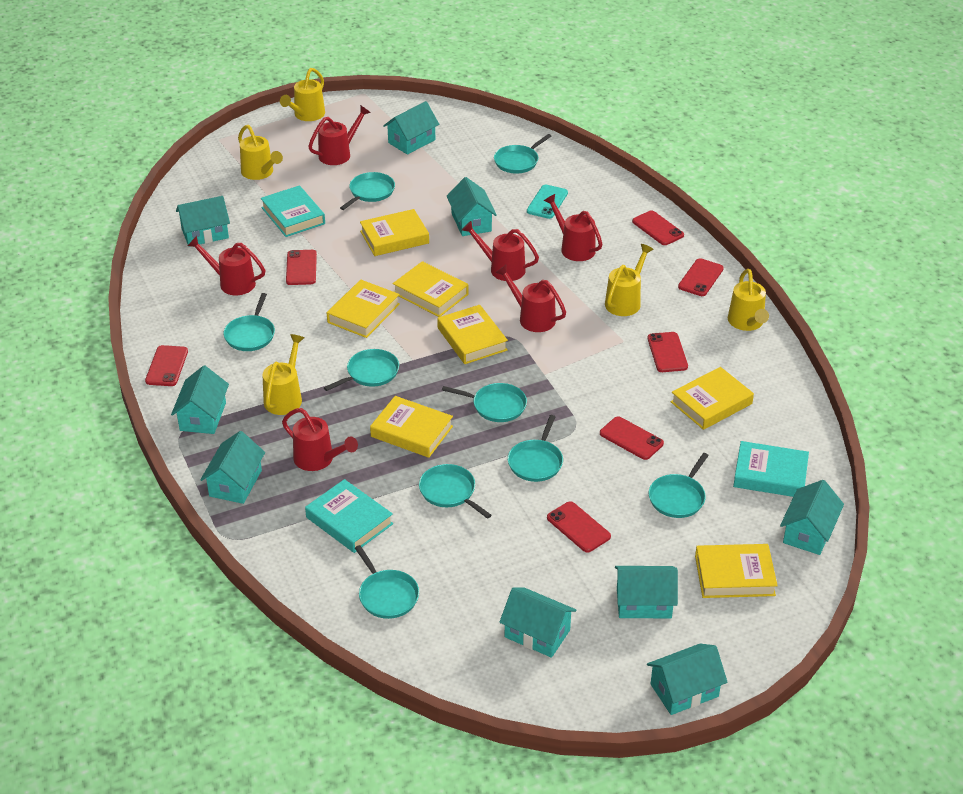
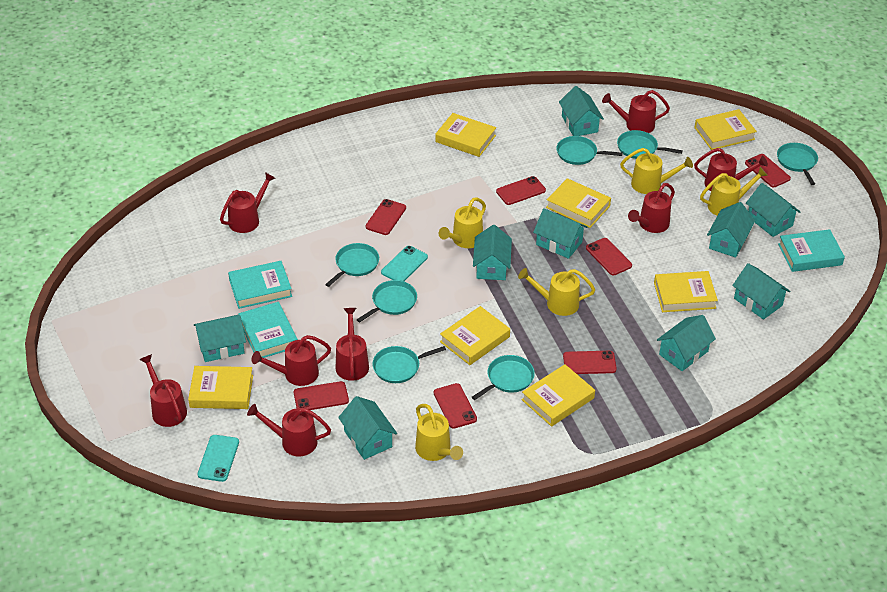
red watering can: [188,236,266,295] [282,408,358,471] [308,105,371,165] [462,221,539,281] [495,264,566,332] [544,194,603,261] = 6 -> [139,354,187,427] [220,172,276,233] [247,404,331,457] [252,335,331,386] [336,308,369,381] [602,90,670,133] [628,183,675,233] [694,148,768,191] = 8
turquoise pan: [224,293,275,351] [324,349,399,391] [340,172,395,210] [355,545,419,619] [419,464,492,519] [442,383,527,422] [494,134,551,173] [508,415,563,482] [649,453,709,518] = 9 -> [325,243,379,287] [357,280,417,322] [372,346,446,383] [472,355,535,400] [556,136,623,165] [617,130,683,159] [777,143,818,185] = 7
turquoise phone: [527,185,568,219] = 1 -> [198,435,239,482] [381,246,428,281] = 2

